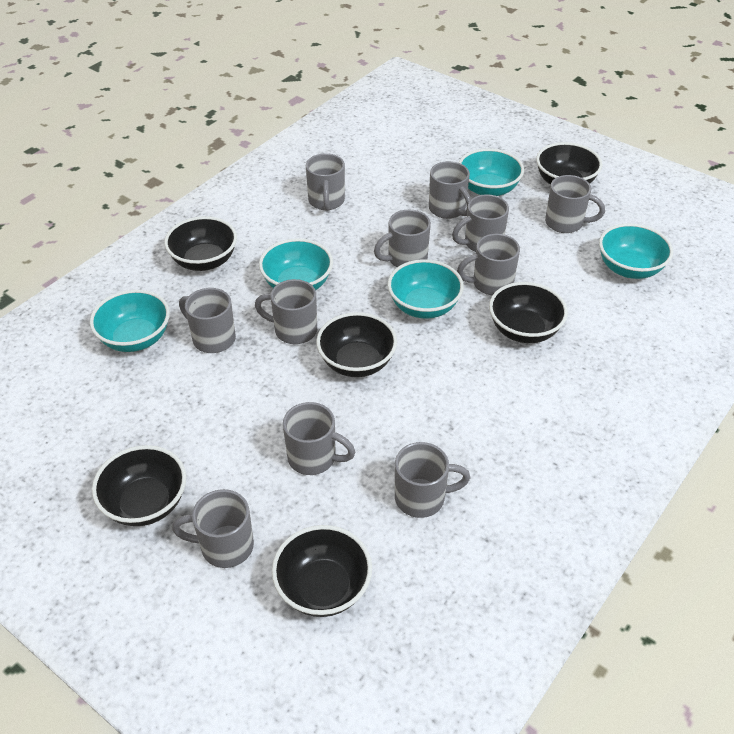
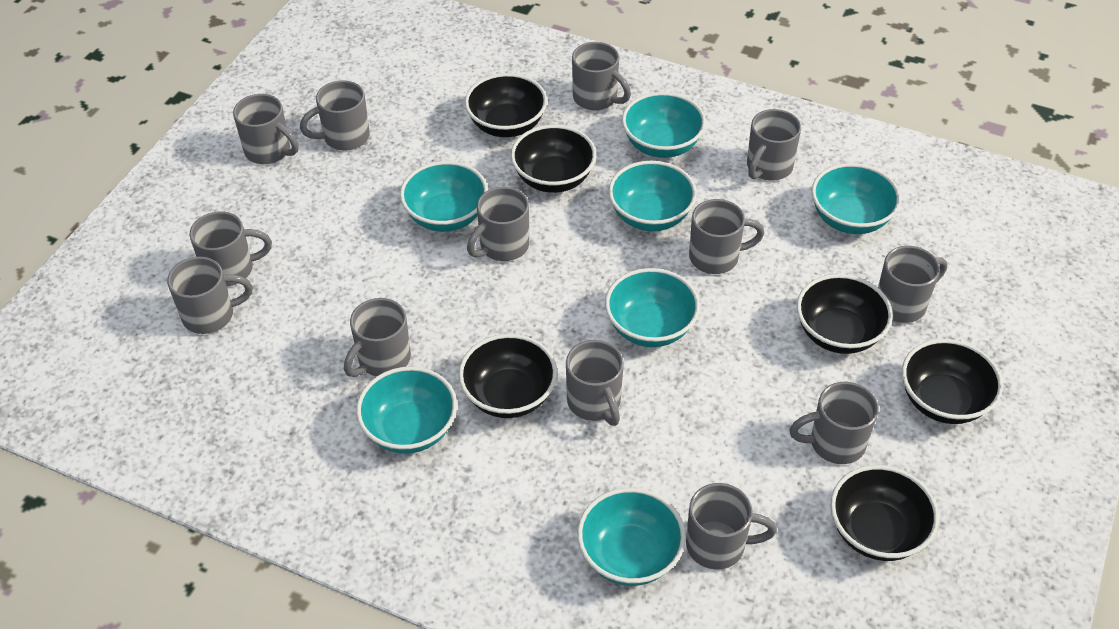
grey mug: [172,489,254,568] [179,288,236,353] [255,279,317,344] [283,402,356,475] [306,153,345,211] [374,210,431,267] [395,442,470,518] [429,161,471,219] [452,194,509,252] [457,234,520,295] [545,175,605,233] = 11 -> [167,257,253,334] [189,211,272,287] [233,94,299,164] [300,80,370,151] [344,298,411,377] [467,187,529,261] [566,340,624,426] [572,42,631,110] [686,483,777,570] [689,199,765,274] [747,109,801,180] [789,382,879,464] [878,246,947,323] = 13
turquoise bowl: [90,290,170,352] [259,238,333,290] [388,259,464,319] [459,148,524,196] [599,223,673,279] = 5 -> [356,366,457,454] [400,161,488,232] [577,488,686,586] [605,268,700,347] [608,161,697,231] [622,92,706,158] [811,163,901,234] = 7

